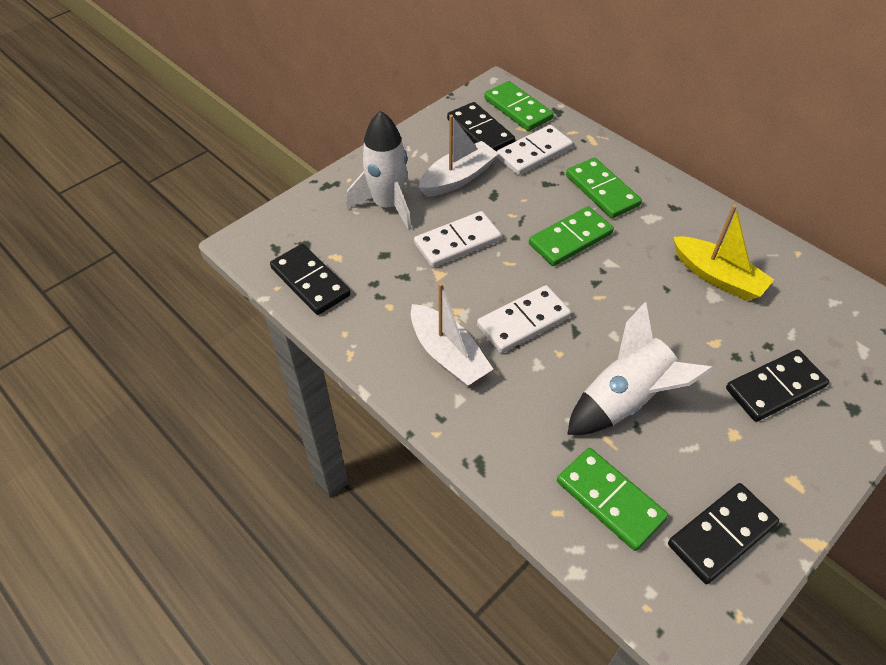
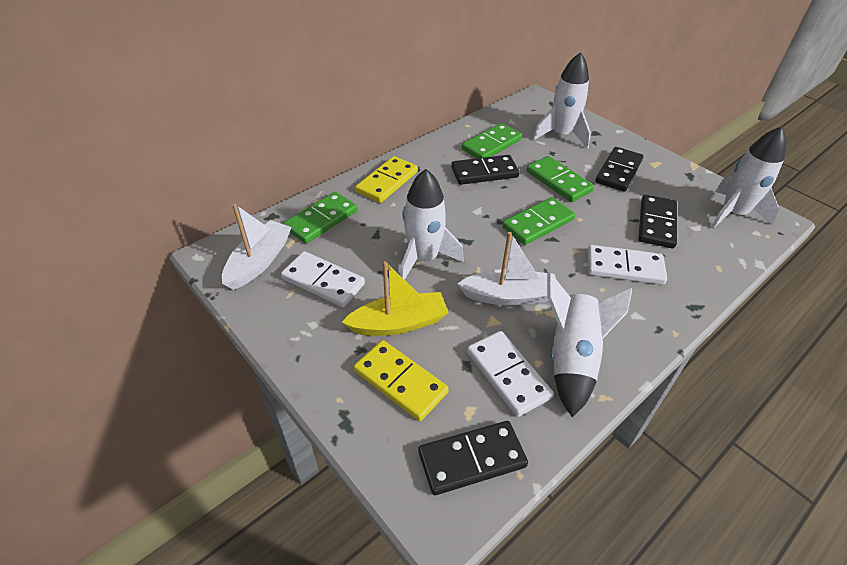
white rocket: [346,111,412,230] [567,302,713,435] = 2 -> [400,169,464,280] [533,52,591,149] [547,272,632,417] [711,126,786,229] = 4
yellow domino: none = 0 -> [354,340,449,421] [355,156,418,203] = 2

